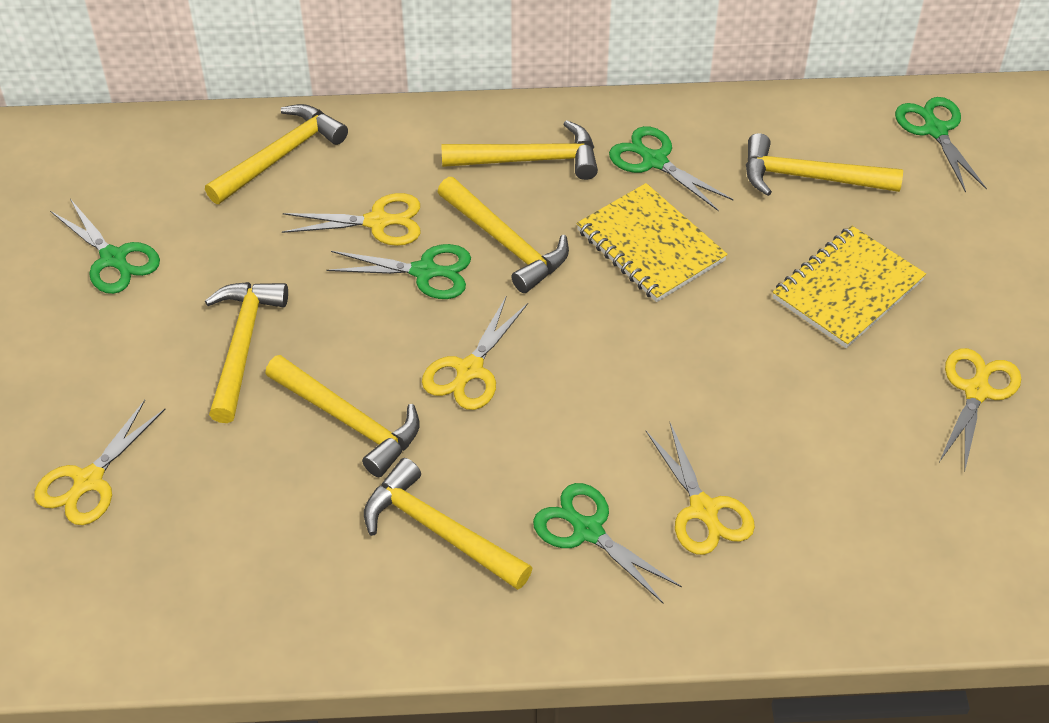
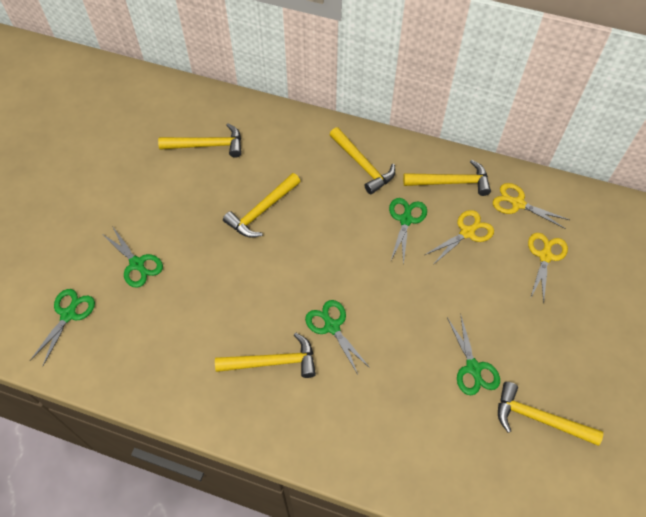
yellow hammer: [205,104,348,204] [205,282,288,423] [265,355,419,477] [364,458,532,590] [438,177,569,293] [441,120,598,180] [746,133,903,196] = 7 -> [158,124,241,158] [215,333,316,378] [223,173,301,238] [330,127,395,194] [403,160,491,196] [498,382,603,446] = 6
yellow notebook: [577,183,728,302] [773,226,926,348] = 2 -> none = 0
yellow scissors: [34,400,166,525] [282,193,421,246] [422,295,528,410] [646,423,755,555] [939,348,1021,473] = 5 -> [425,210,494,265] [493,183,570,229] [528,233,568,304] = 3

